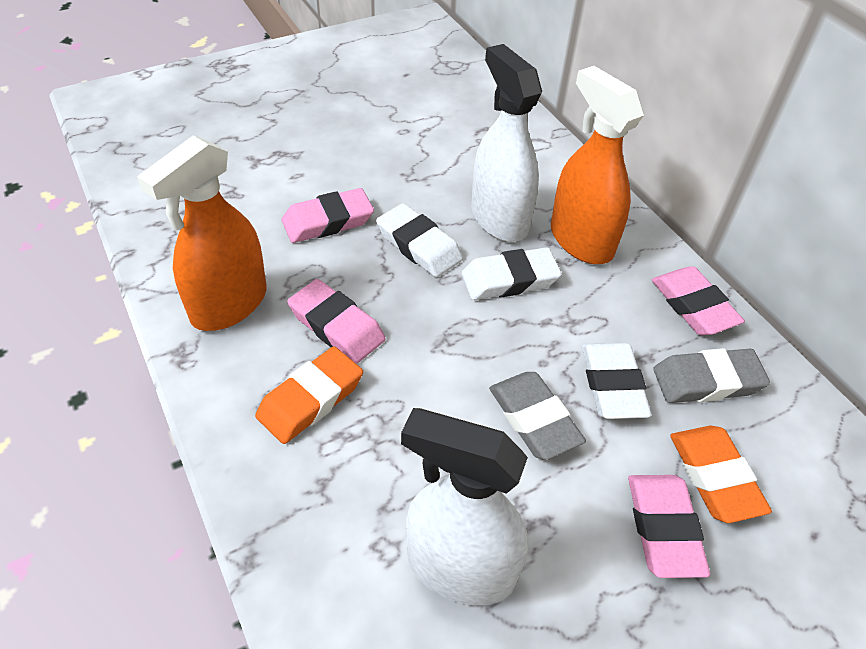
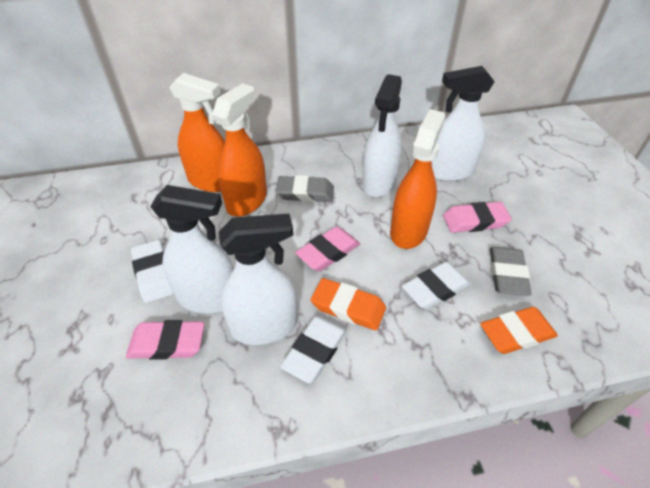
orange spray bottle: [137,135,266,331] [551,66,644,264] = 2 -> [169,73,225,192] [212,84,267,217] [390,109,445,249] = 3
pink eraser: [282,188,374,243] [287,279,386,363] [628,475,710,578] [652,266,745,335] = 4 -> [126,320,205,360] [295,226,360,271] [443,202,512,233] = 3
white spray bottle: [401,408,529,605] [471,44,542,242] = 2 -> [150,185,234,313] [219,214,297,345] [362,74,402,197] [432,66,495,182] = 4

